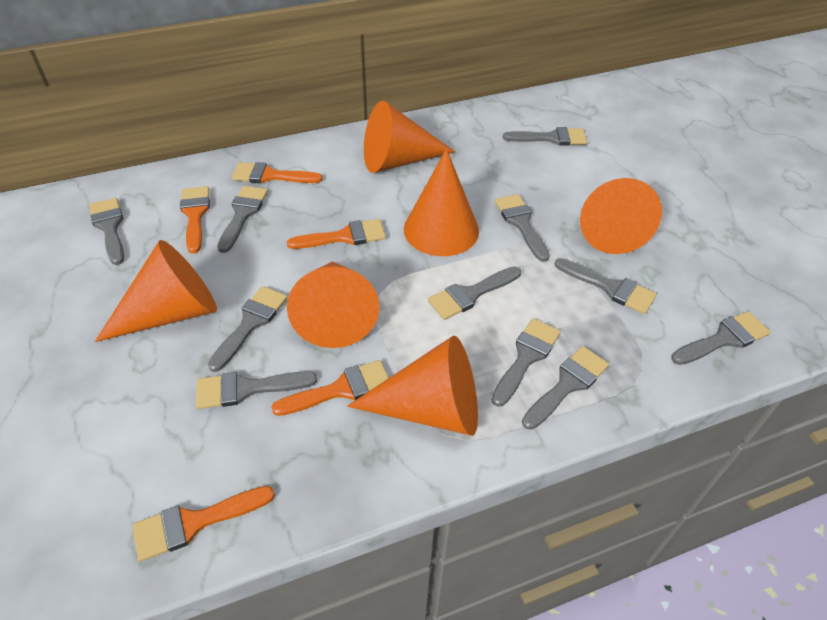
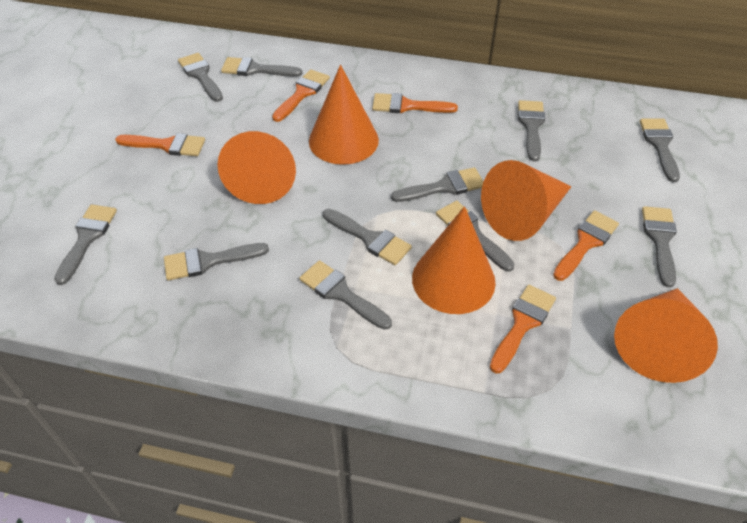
orange cone: [95,240,217,342] [287,261,379,348] [347,336,478,436] [364,101,455,173] [404,149,479,256] [580,178,662,254] = 6 -> [217,131,296,204] [309,65,379,165] [412,206,496,314] [481,160,571,241] [614,288,718,383] = 5

